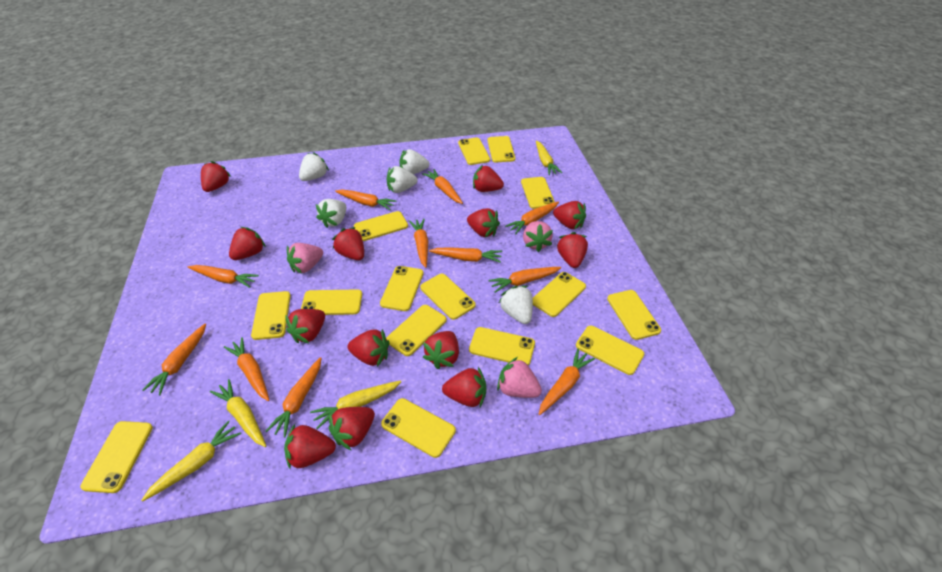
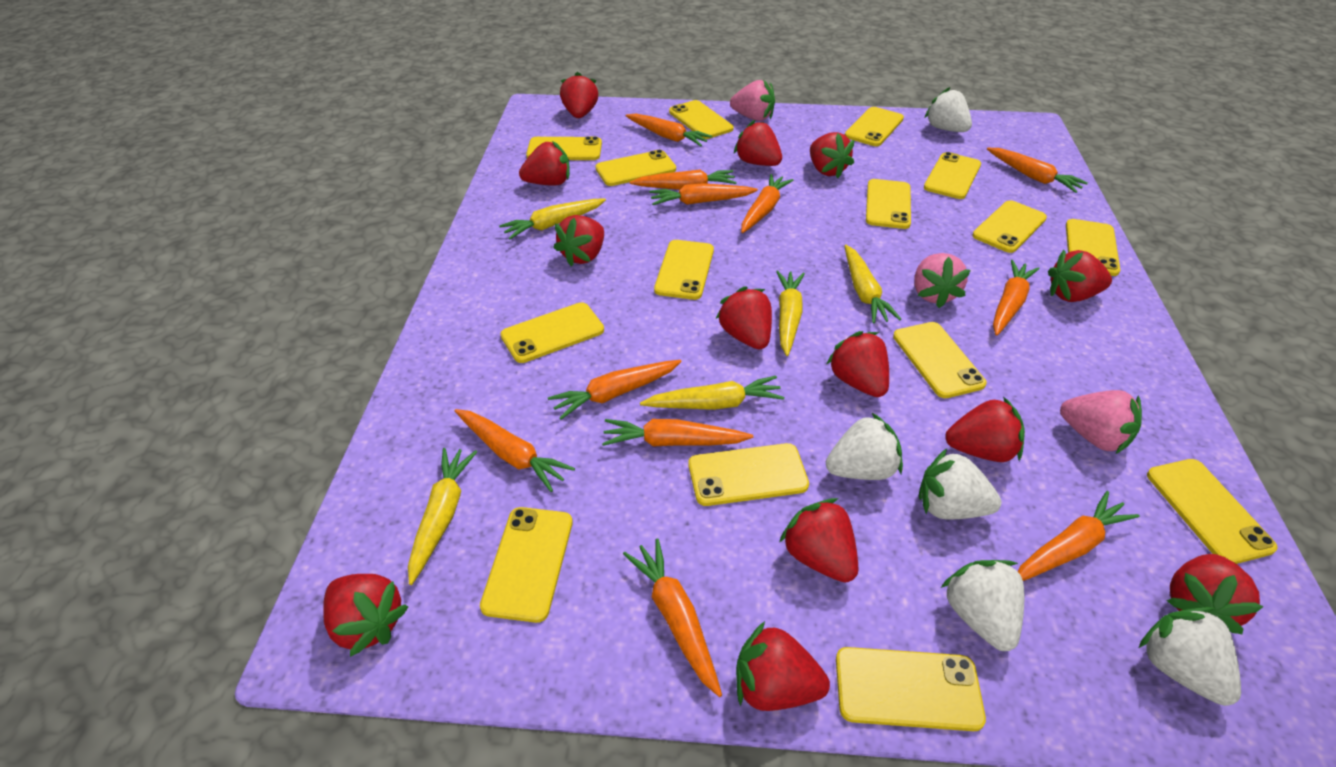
yellow carrot: [142,420,241,501] [210,379,266,447] [310,380,401,429] [536,140,562,175] = 4 -> [408,448,477,585] [499,198,606,239] [640,376,784,410] [776,271,805,356] [844,245,901,324] = 5

